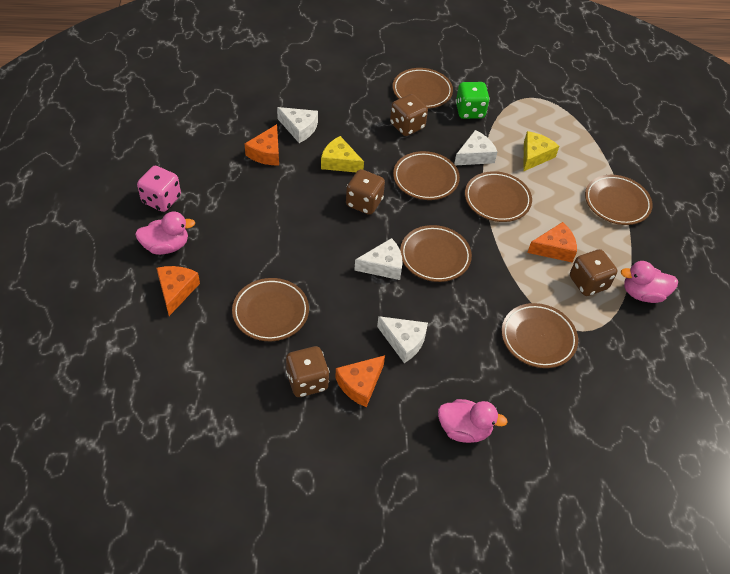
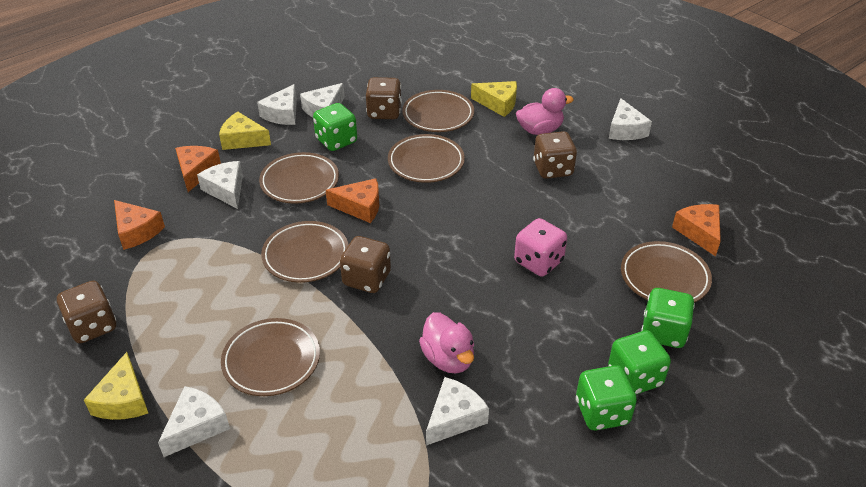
brown plate: [232,278,309,341] [393,68,453,109] [393,151,460,200] [400,225,472,282] [465,171,532,222] [502,303,578,368] [585,175,653,225] = 7 -> [221,318,320,396] [259,152,339,204] [261,221,348,283] [388,134,465,183] [402,90,474,132] [621,241,712,303] = 6
green dice: [455,82,490,119] = 1 -> [313,103,357,151] [576,365,637,430] [608,330,671,394] [641,288,695,348] = 4
pink duck: [135,212,195,255] [438,399,507,443] [620,261,678,303] = 3 -> [419,312,474,374] [516,88,574,135] = 2
white cheese: [277,107,318,143] [354,238,403,280] [377,316,428,363] [454,130,497,165] = 4 -> [158,386,230,457] [197,161,243,209] [257,84,297,125] [300,83,345,117] [426,377,489,446] [609,98,652,140] = 6
yellow cheese: [321,136,364,172] [523,131,559,172] = 2 -> [84,352,148,420] [219,112,271,150] [471,81,517,117] = 3

